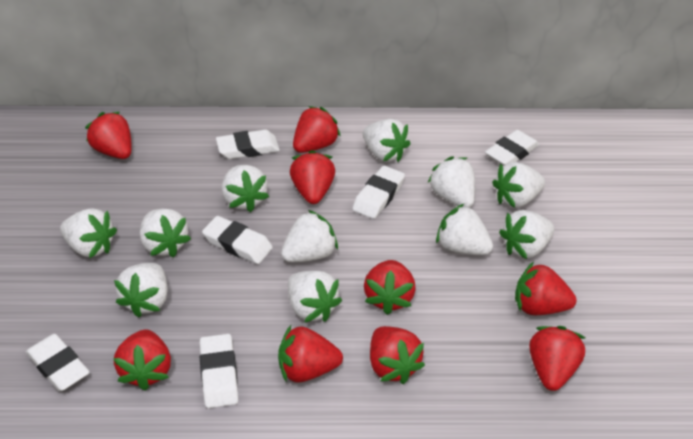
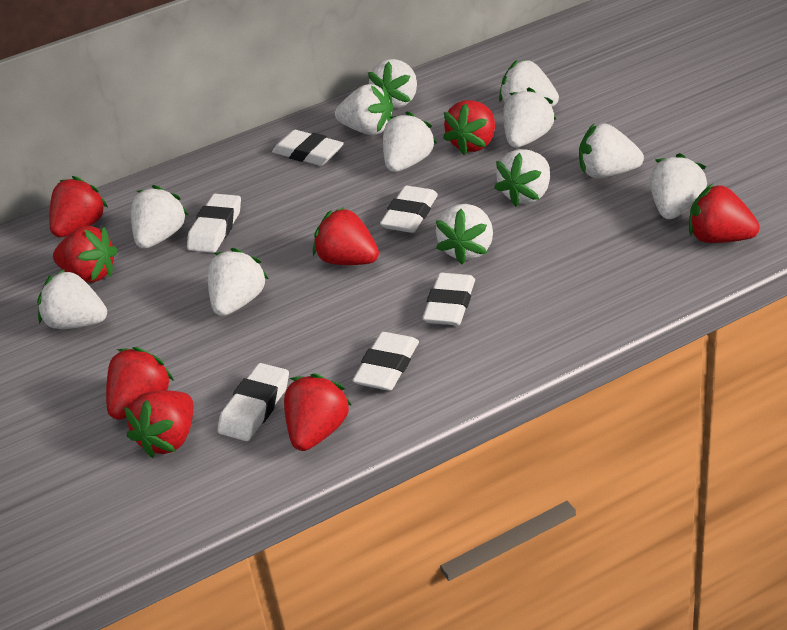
red strawberry: [85,112,132,159] [113,329,171,391] [278,325,343,383] [290,150,335,204] [293,106,341,153] [364,260,415,315] [370,326,425,384] [515,262,576,315] [529,326,585,391] = 9 -> [49,176,108,238] [53,226,118,282] [106,347,174,420] [124,390,194,458] [284,373,352,451] [313,207,379,265] [443,100,495,155] [689,184,760,243] = 8
white strawberry: [60,208,117,258] [114,263,167,318] [140,209,191,257] [222,165,269,212] [281,210,338,262] [288,271,342,323] [363,119,411,162] [428,157,475,207] [436,203,493,255] [492,162,545,208] [499,210,554,259] = 11 -> [37,269,107,329] [131,185,188,249] [208,248,269,316] [335,84,393,135] [368,59,417,108] [383,111,437,172] [436,204,493,264] [494,149,550,207] [499,59,559,107] [503,88,556,148] [579,123,644,178] [650,153,707,219] = 12

